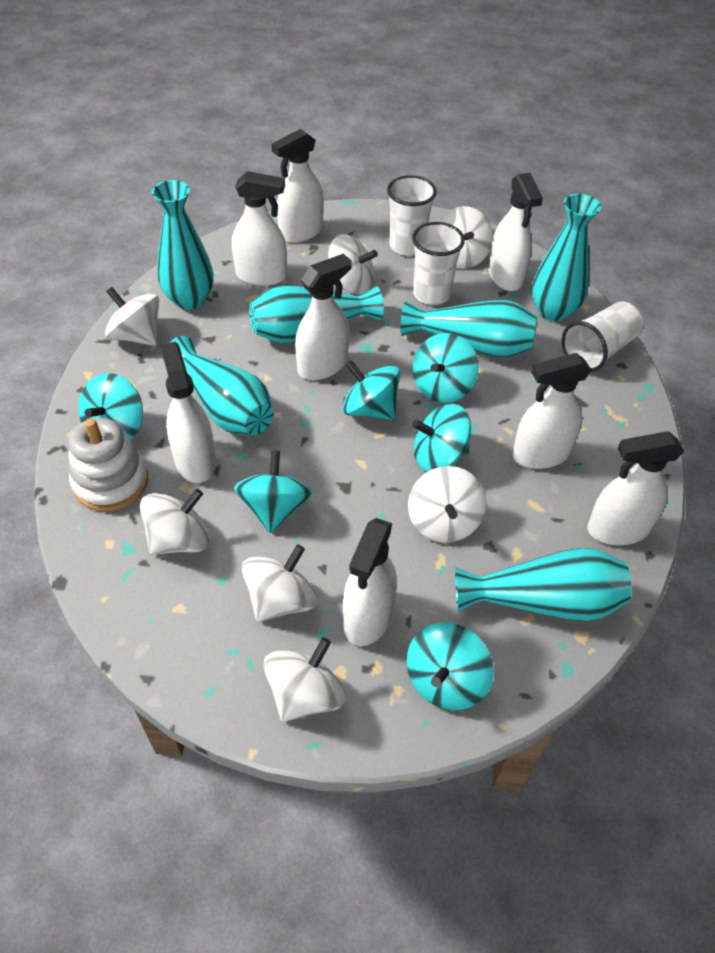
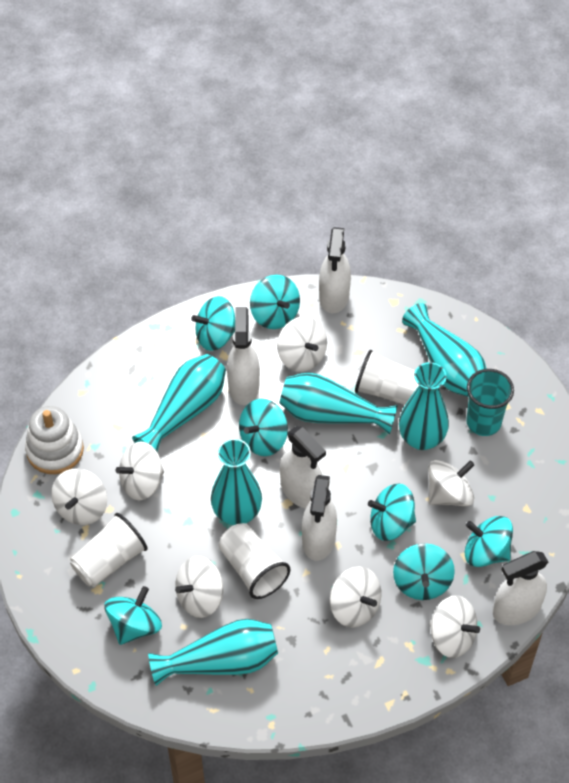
turquoise cup: none = 0 -> [466,369,514,436] = 1
turquoise spinning top: [78,373,143,440] [234,450,312,533] [343,360,400,420] [406,622,494,710] [412,333,479,403] [412,404,471,472] = 6 -> [104,586,162,645] [192,296,235,351] [239,399,288,456] [250,275,300,329] [368,484,416,541] [393,543,455,600] [465,516,513,567] = 7
white spray bottle: [161,342,216,483] [232,171,287,286] [271,129,324,243] [295,254,352,380] [343,518,397,646] [488,173,543,291] [512,353,592,469] [587,431,684,545] = 8 -> [227,307,260,405] [280,426,326,508] [302,475,337,561] [319,227,351,313] [493,551,548,625] = 5

